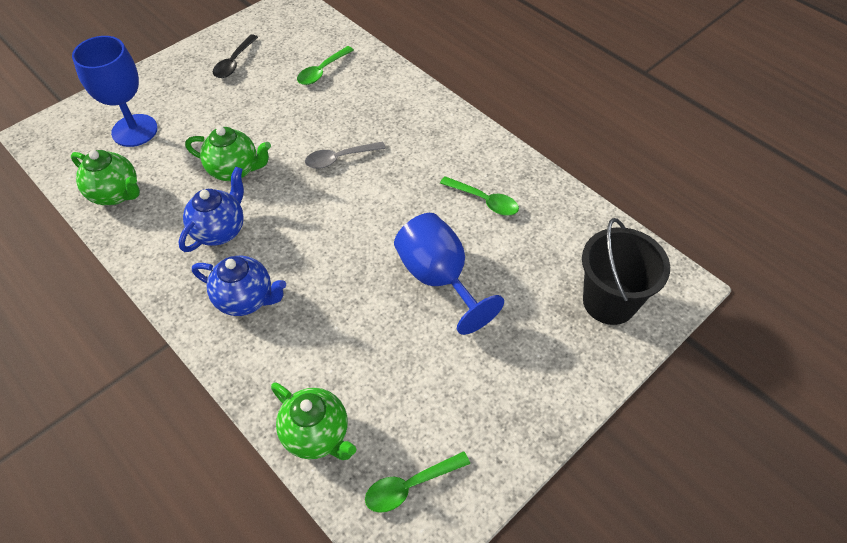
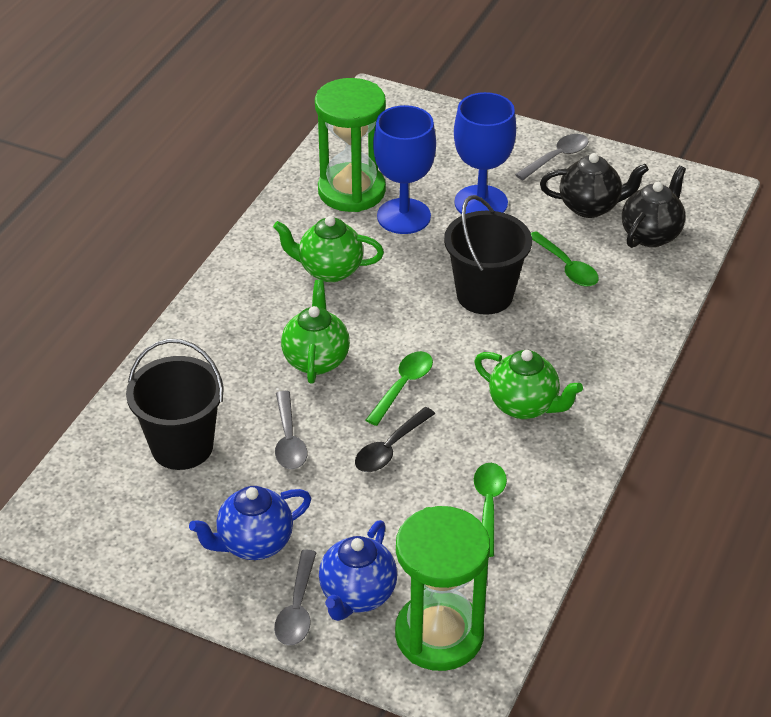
black bucket: [582,218,670,325] = 1 -> [126,339,224,470] [444,195,532,315] = 2
black teapot: none = 0 -> [540,153,649,218] [622,166,686,248] = 2
green hourglass: none = 0 -> [315,78,386,212] [395,506,490,671] = 2
grey spoon: [305,142,386,169] = 1 -> [274,549,317,645] [275,391,307,469] [515,134,589,180] = 3

